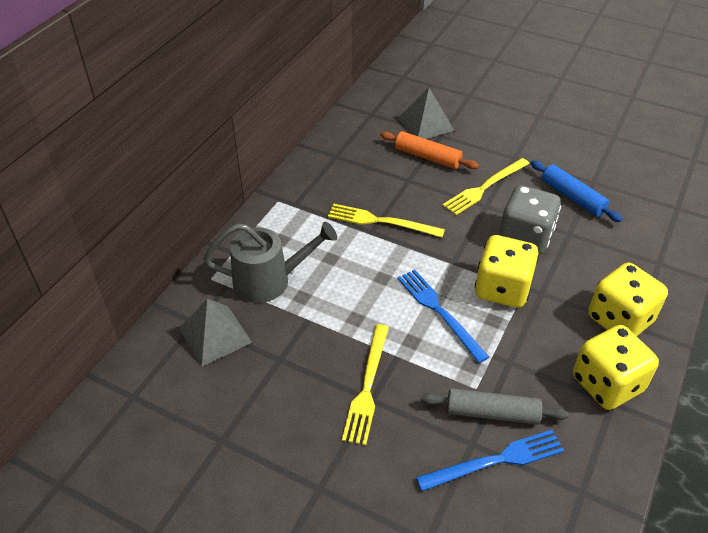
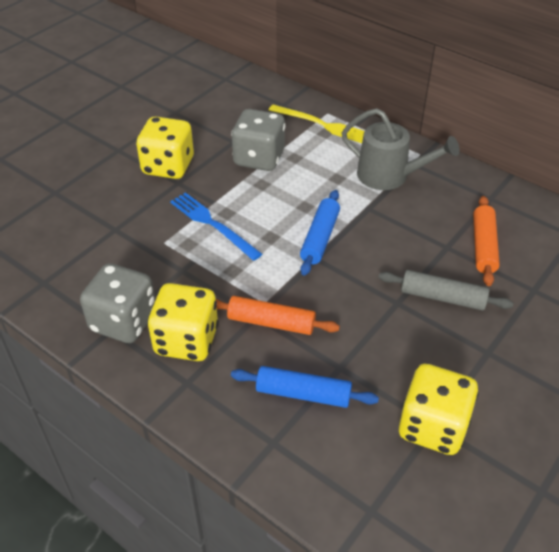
blue fork: [398,269,489,363] [416,430,565,491] = 2 -> [170,192,262,261] = 1
blue rolling pin: [531,160,623,222] = 1 -> [231,366,379,408] [300,190,340,276] = 2
grey dice: [499,185,561,254] = 1 -> [80,263,156,343] [231,109,286,171] = 2
grey pyramid: [179,298,253,367] [398,88,454,139] = 2 -> none = 0
orange rolling pin: [380,131,479,169] = 1 -> [216,296,340,335] [473,196,500,286] = 2
yellow fork: [328,204,445,237] [342,324,389,445] [442,158,530,215] = 3 -> [269,105,364,143] = 1

